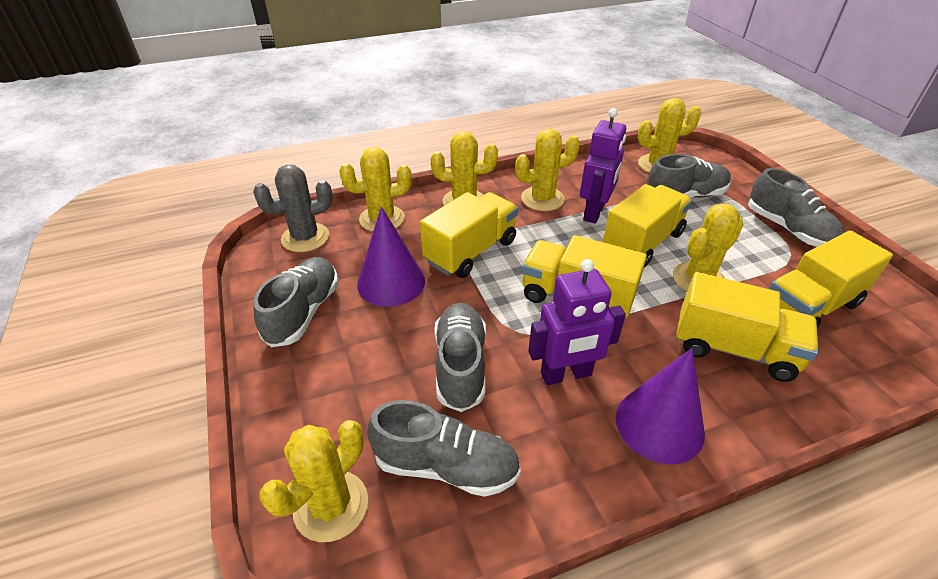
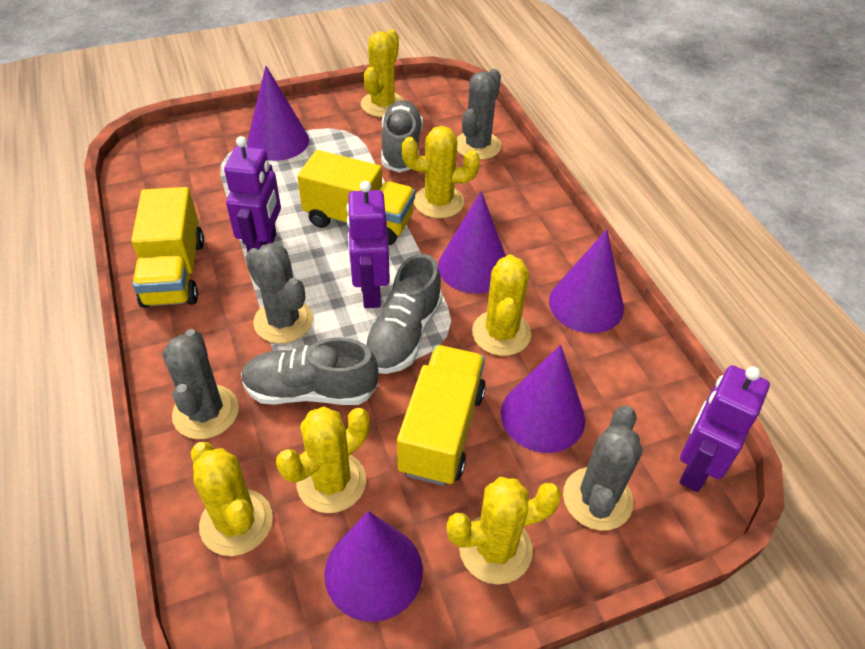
grey cactus: [253,165,333,252] = 1 -> [162,329,239,439] [245,243,313,343] [457,69,501,160] [563,406,642,530] = 4
grey shoe: [254,257,338,348] [367,400,521,497] [434,303,486,412] [647,154,731,198] [748,168,845,247] = 5 -> [241,337,378,405] [364,254,443,374] [381,100,423,173] = 3
purple cone: [357,206,425,307] [616,348,705,465] = 2 -> [247,66,309,161] [324,511,423,622] [438,191,506,294] [501,345,585,453] [549,229,624,333] = 5
purple robot: [528,259,626,385] [580,108,626,224] = 2 -> [224,136,281,252] [346,181,390,308] [679,365,770,492] = 3
yellow truck: [420,192,518,278] [522,235,647,318] [603,184,692,267] [676,272,819,382] [769,231,893,329] = 5 -> [131,187,204,308] [297,150,415,245] [397,345,486,486] = 3

